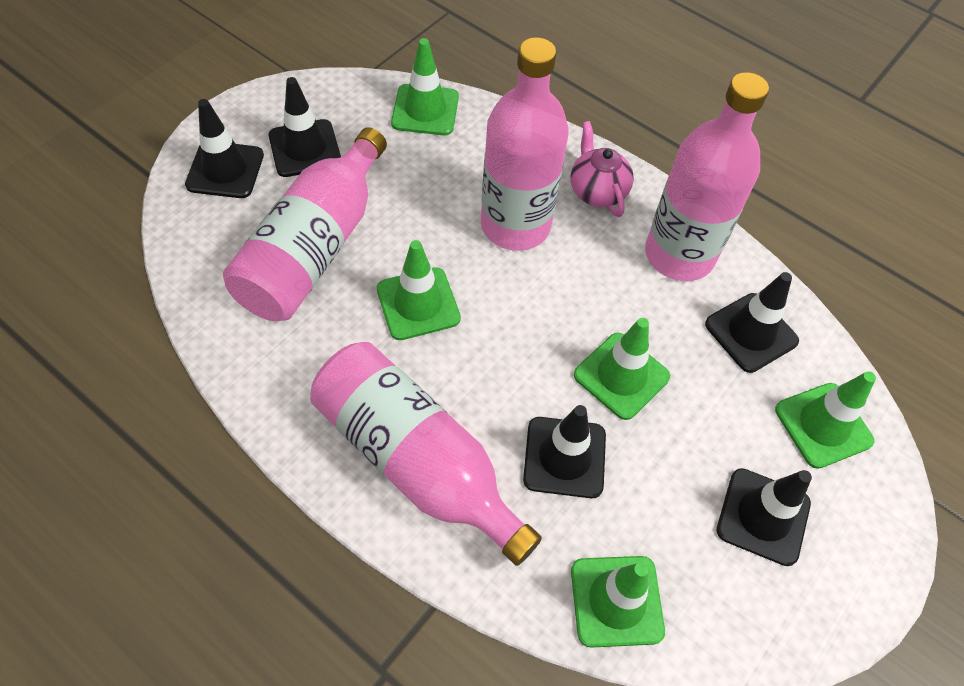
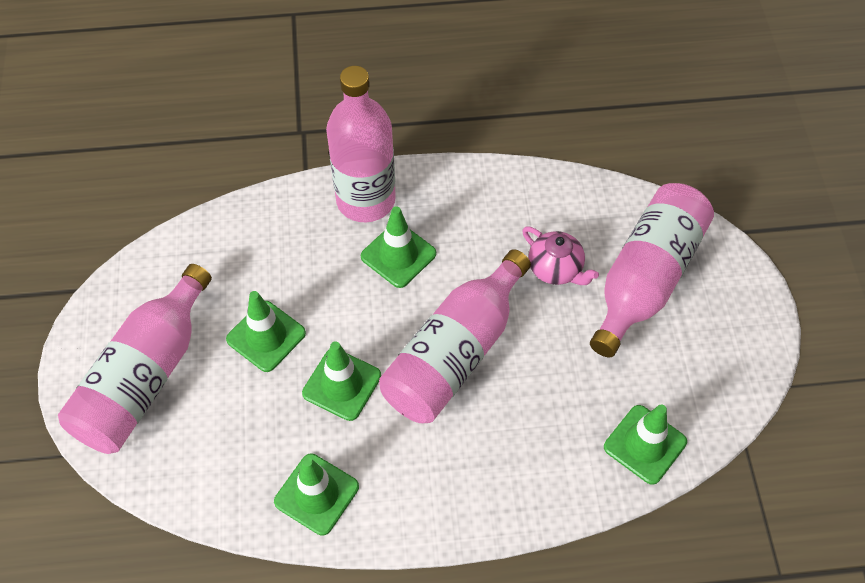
black traffic cone: [185,99,264,198] [268,77,341,177] [523,405,606,498] [705,272,799,373] [717,468,812,566] = 5 -> none = 0

